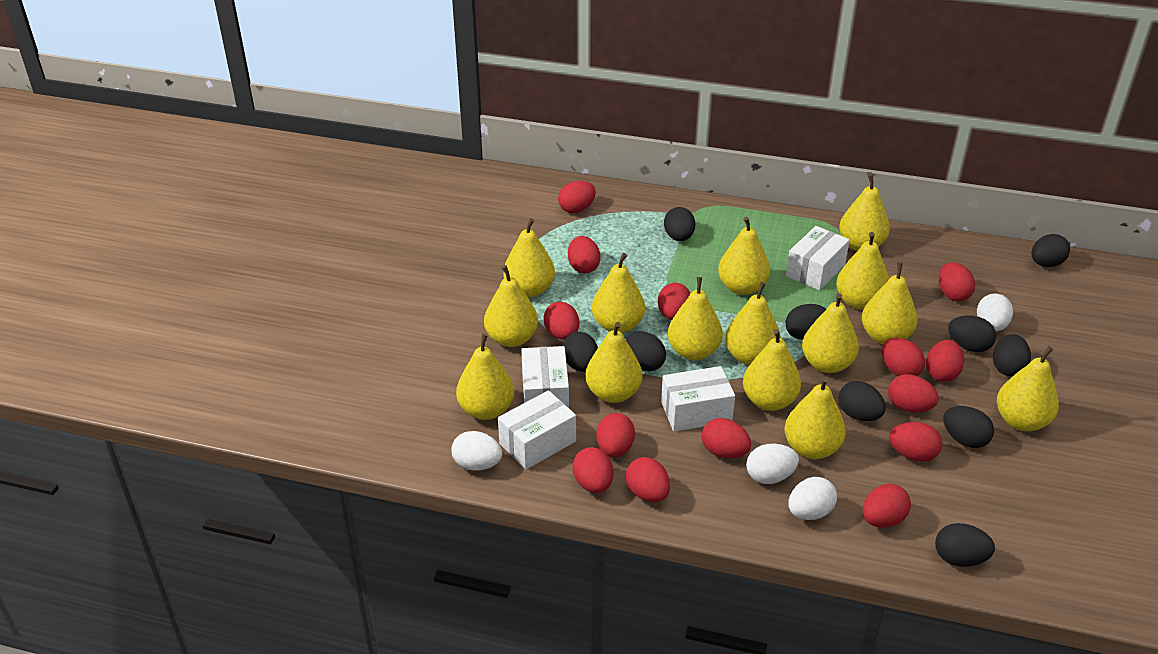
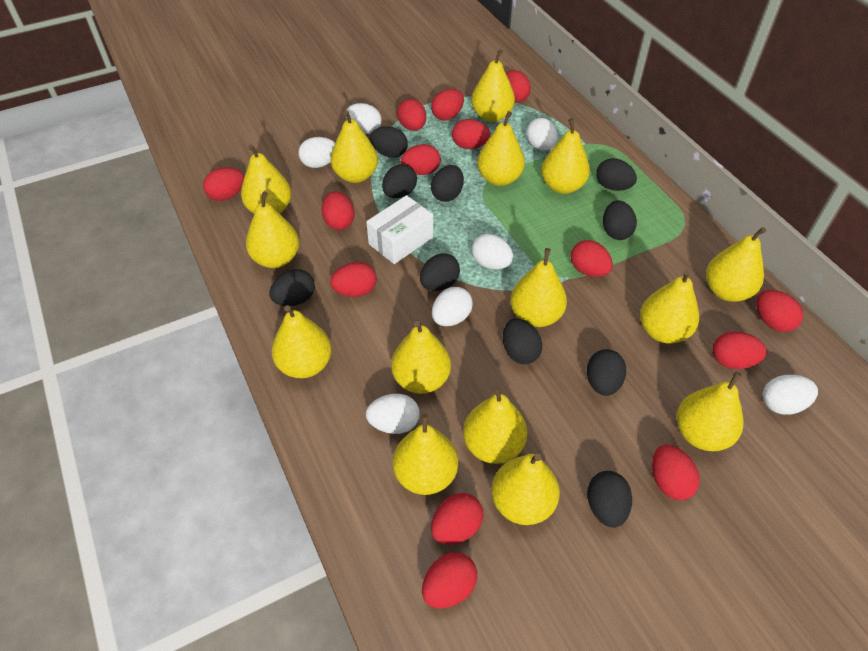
white box: [498,390,576,469] [521,346,569,408] [661,366,735,432] [786,226,850,290] = 4 -> [366,195,433,264] = 1
white egg: [451,431,502,471] [746,444,799,484] [788,477,837,520] [977,293,1013,331] = 4 -> [298,137,335,168] [345,103,382,134] [366,394,420,434] [432,287,473,326] [471,234,513,269] [526,118,558,151] [763,375,818,415] = 7

